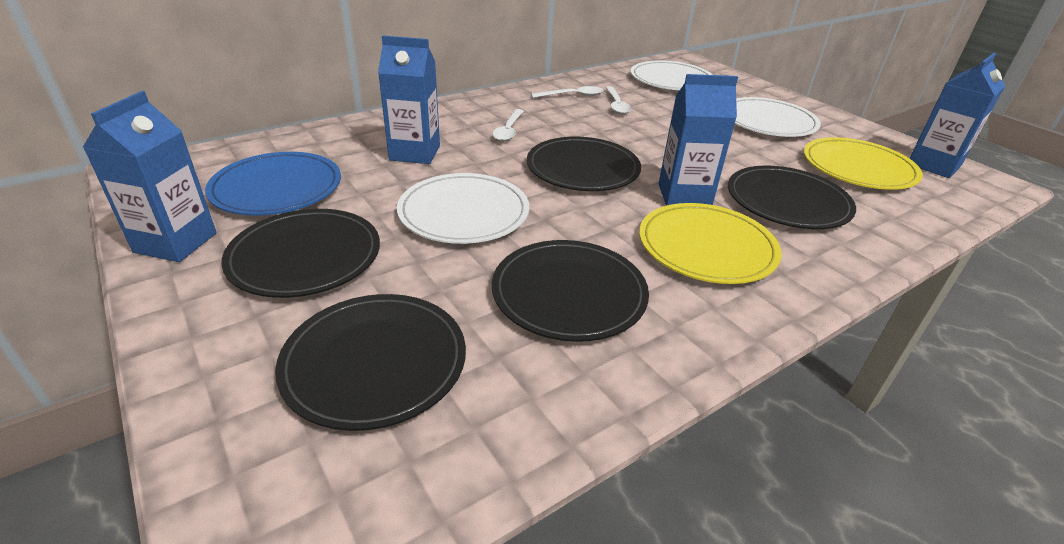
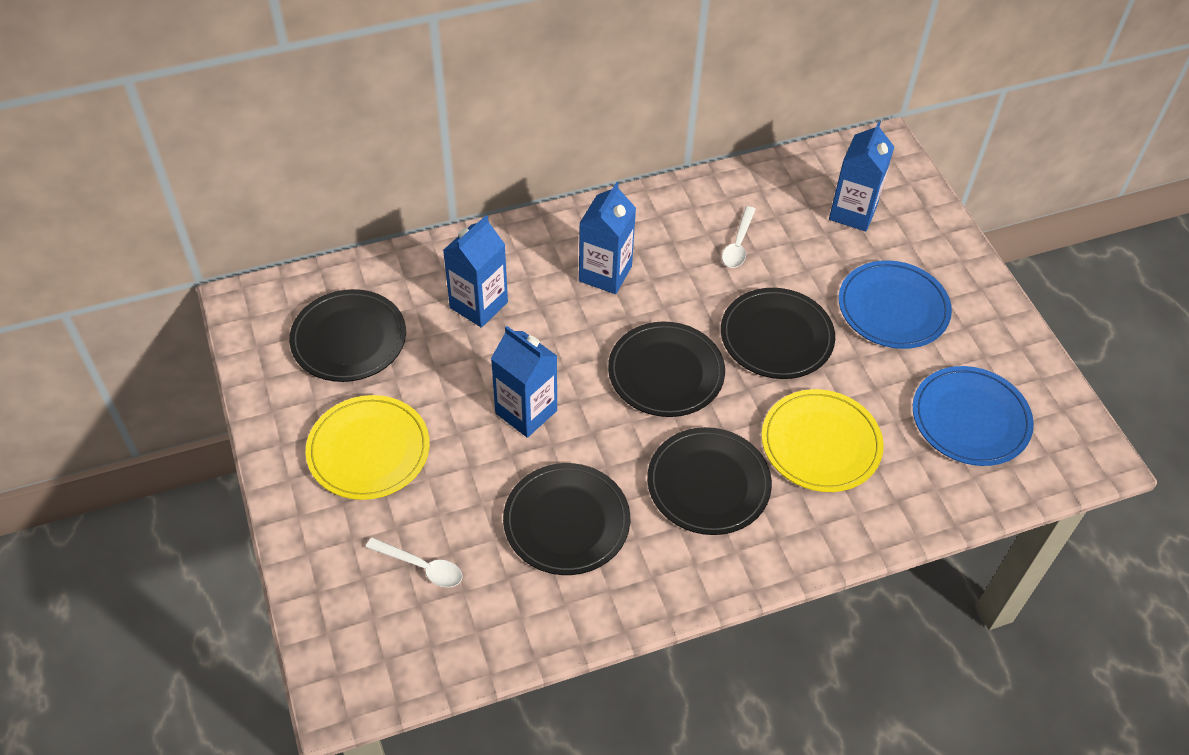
blue plate: [205,152,341,216] = 1 -> [839,260,952,349] [913,366,1034,466] = 2
white plate: [397,173,529,244] [630,60,712,90] [735,97,821,137] = 3 -> none = 0
white spoon: [492,109,524,142] [531,86,604,98] [606,86,631,114] = 3 -> [366,537,462,587] [722,206,756,268] = 2

